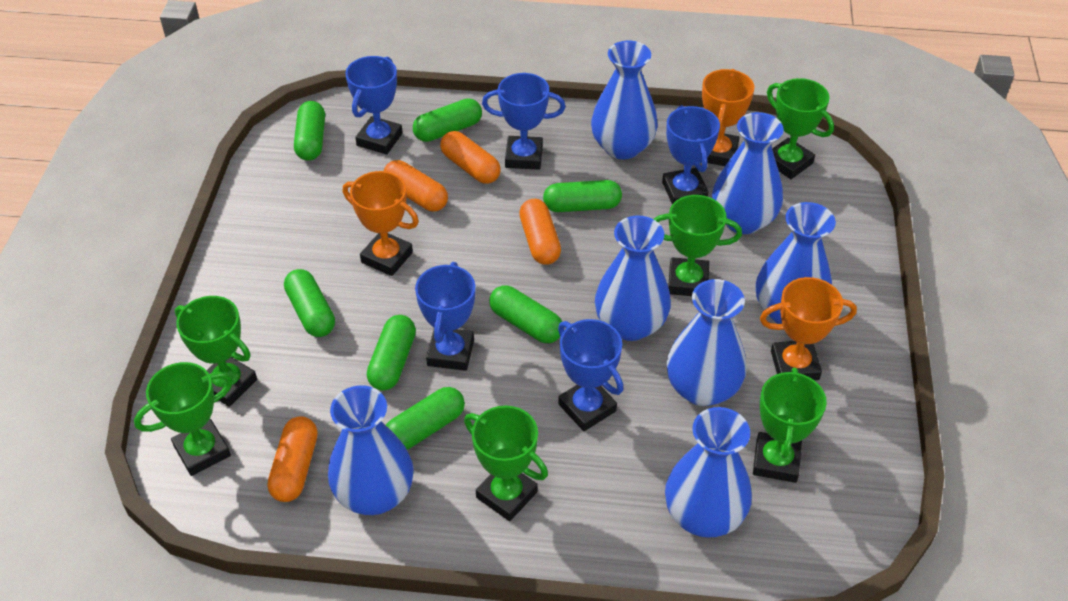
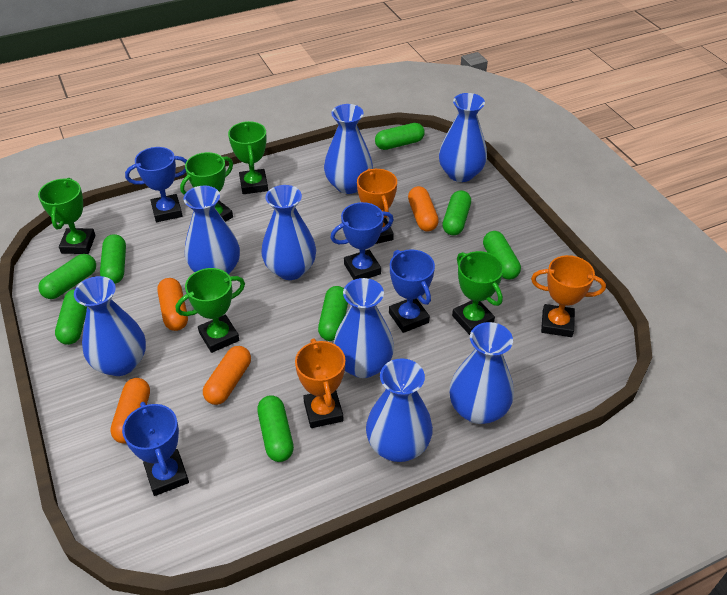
blue trophy: [345,56,403,154] [415,262,475,371] [482,73,565,170] [558,319,623,431] [662,105,720,204] = 5 -> [122,402,189,496] [125,147,187,222] [330,202,394,280] [389,249,435,333] = 4
blue vase: [328,385,414,515] [591,41,658,159] [595,216,671,341] [665,407,752,538] [667,279,747,406] [712,112,784,234] [756,202,836,324] = 7 -> [74,276,146,376] [183,185,240,275] [262,185,316,280] [324,104,373,194] [333,278,394,378] [366,358,433,462] [439,93,487,182] [449,322,514,424] = 8
green capsule: [284,269,335,337] [294,101,325,161] [367,315,416,390] [386,387,465,450] [413,98,482,142] [489,285,562,343] [543,180,622,212] = 7 -> [38,254,96,299] [55,289,87,345] [100,234,126,284] [257,395,294,462] [318,286,348,341] [375,123,425,150] [442,190,471,235] [483,231,521,280] = 8
green trophy: [134,362,233,476] [175,296,257,407] [464,405,548,521] [654,195,742,296] [753,368,827,483] [767,78,834,179] = 6 -> [38,178,96,254] [176,268,245,353] [180,152,233,222] [228,121,268,194] [452,251,504,335] = 5

